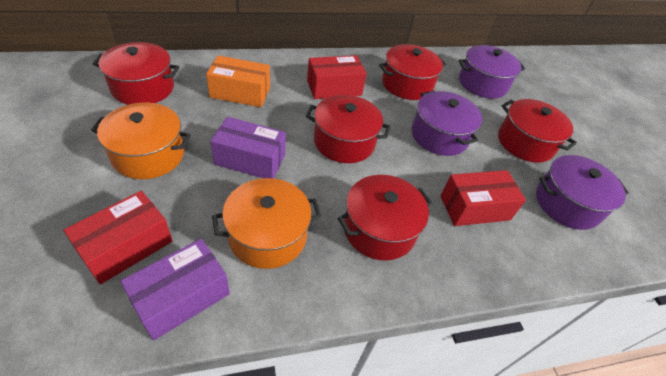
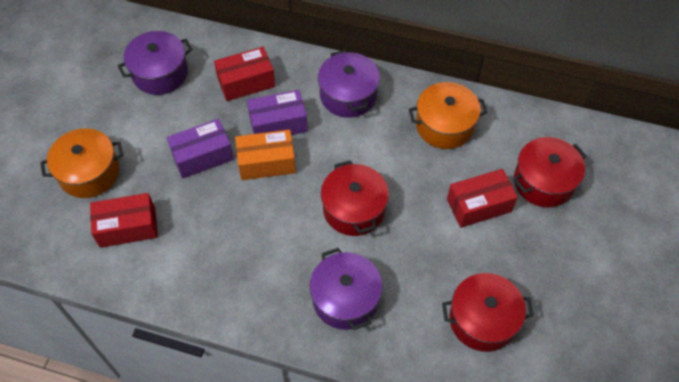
red pot: [92,42,179,105] [306,95,390,163] [337,175,432,261] [379,44,446,100] [498,99,577,163] = 5 -> [321,160,389,236] [442,273,534,352] [513,137,587,207] = 3

